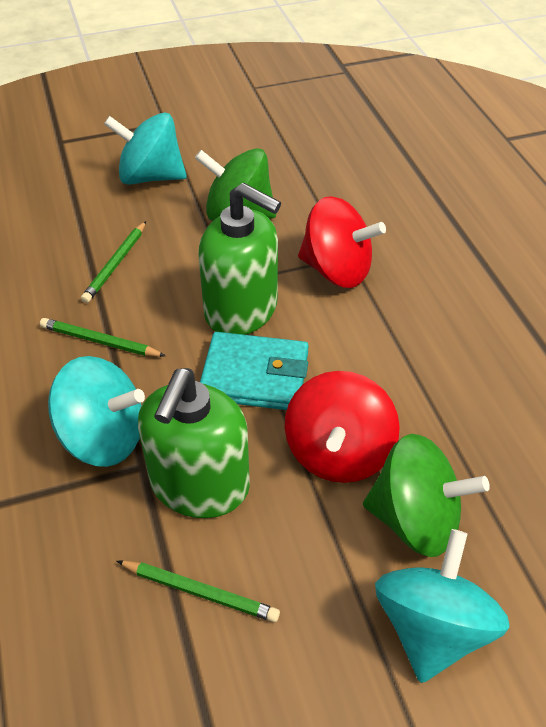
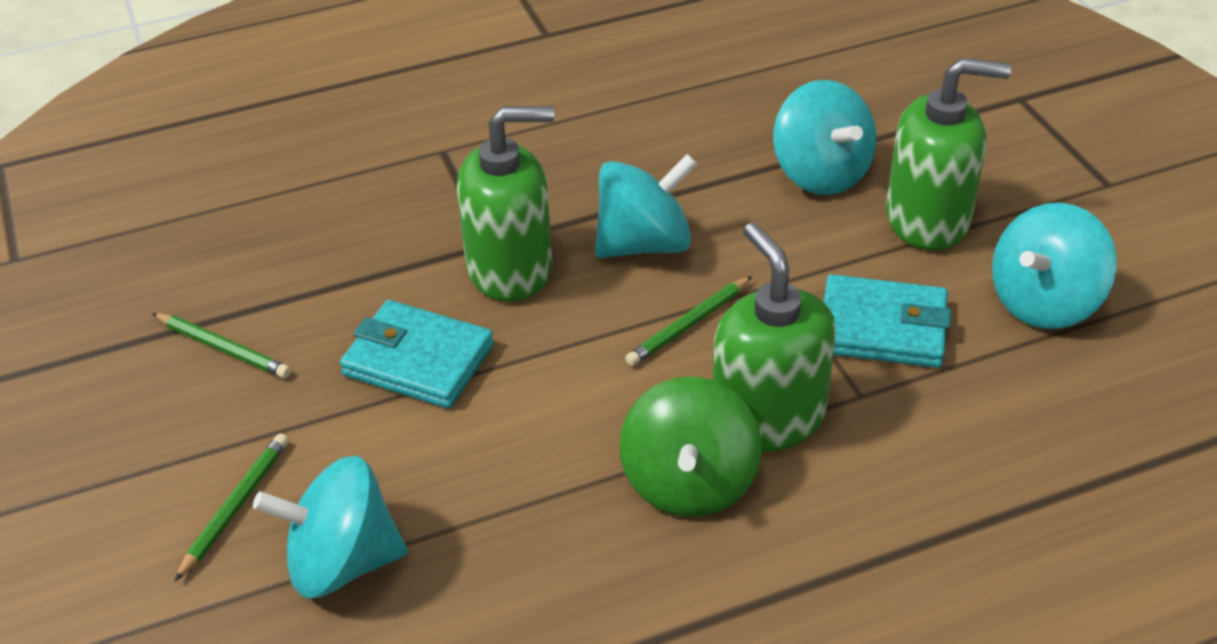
green soap dispenser: [138,368,250,518] [198,183,281,335] = 2 -> [457,106,554,302] [713,223,836,452] [886,58,1011,251] = 3
green spinning top: [195,148,276,221] [363,434,490,557] = 2 -> [619,377,762,517] = 1
red spinning top: [285,371,400,483] [298,196,386,288] = 2 -> none = 0
turquoise spinning top: [48,356,145,467] [104,113,187,185] [375,529,510,683] = 3 -> [253,456,408,598] [595,154,697,258] [773,80,877,195] [992,203,1116,329] = 4
turquoise wallet: [200,332,309,410] = 1 -> [340,300,494,409] [824,274,951,368] = 2

